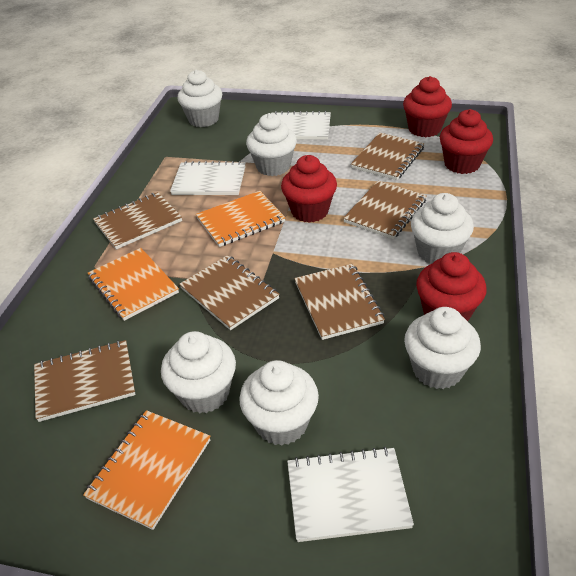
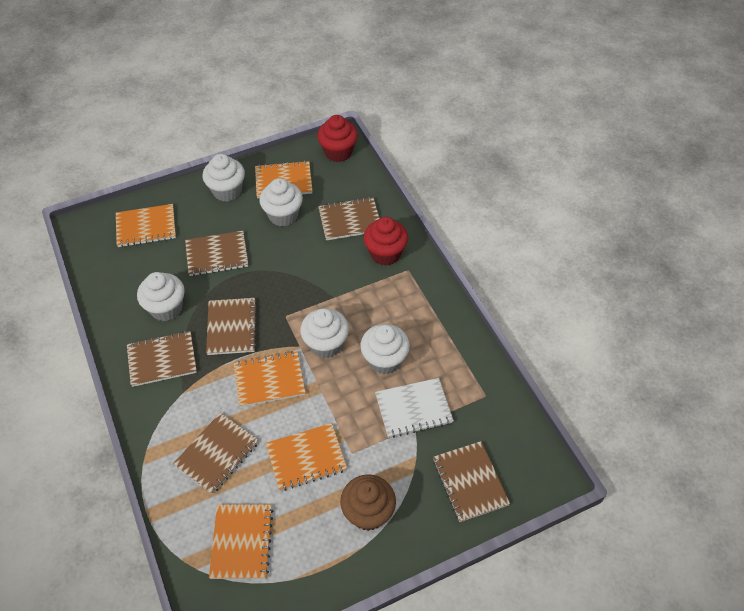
brown cupcake: none = 0 -> [340,474,396,531] = 1
orange notebook: [83,410,210,530] [88,248,179,321] [196,191,286,247] = 3 -> [116,204,176,247] [209,504,273,579] [233,351,306,407] [255,161,313,198] [266,423,347,491] = 5
red cupcake: [281,155,337,223] [403,76,452,137] [416,252,486,321] [440,109,493,174] = 4 -> [317,115,358,162] [363,217,408,266] = 2
white cupcake: [161,331,236,413] [177,70,222,127] [239,360,319,446] [246,113,297,176] [404,307,481,389] [411,193,474,264] = 6 -> [137,272,185,321] [203,154,245,202] [259,178,303,227] [300,308,349,358] [360,324,410,374] = 5
white notebook: [170,161,245,195] [271,111,331,140] [287,447,414,542] = 3 -> [375,378,454,438] = 1

